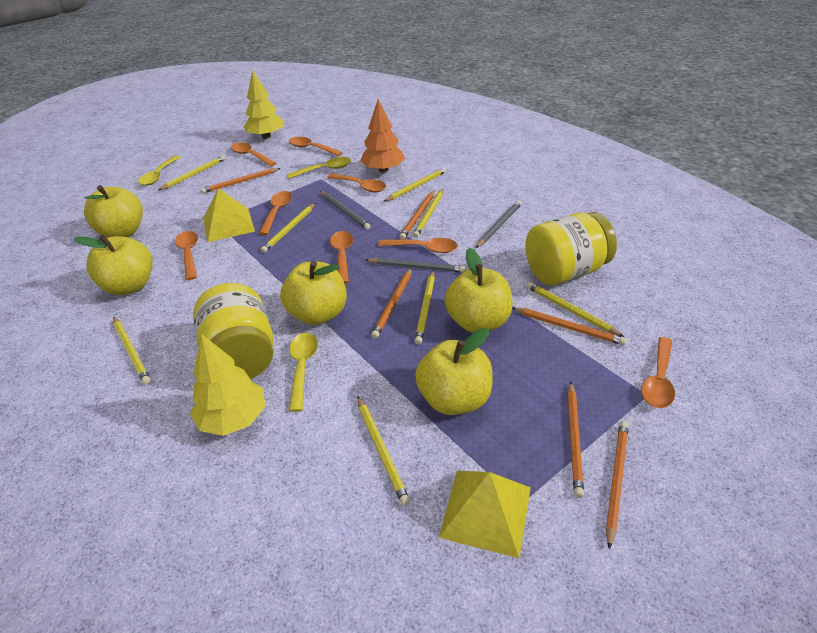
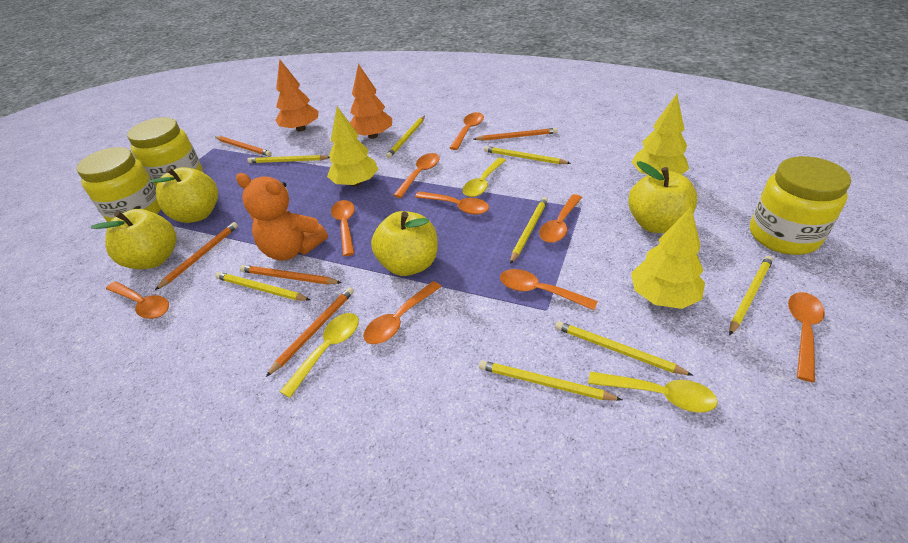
grey pencil: [320,191,371,230] [366,258,466,273] [476,200,522,248] = 3 -> none = 0
orange pencil: [201,168,281,193] [371,268,412,338] [399,191,434,239] [512,307,627,346] [567,382,584,498] [606,421,629,549] = 6 -> [155,222,238,290] [215,136,272,156] [240,265,342,285] [266,287,354,377] [474,128,558,141] = 5
orange spoon: [175,231,198,280] [231,142,276,166] [259,191,292,235] [289,137,343,156] [327,173,386,192] [330,231,353,284] [378,238,458,253] [641,337,675,408] = 8 -> [106,281,169,319] [331,200,355,256] [363,281,441,344] [393,153,440,198] [415,191,489,215] [450,112,484,150] [500,269,598,310] [539,194,582,243] [788,292,825,382] = 9
orange teddy bear: none = 0 -> [236,173,328,261] = 1
orange tree: [360,99,405,173] = 1 -> [275,59,319,132] [350,63,392,139] = 2
yellow apple: [74,235,153,295] [84,185,143,238] [280,261,347,325] [415,328,493,415] [445,248,513,333] = 5 -> [91,209,176,269] [149,167,218,223] [371,211,438,276] [628,161,697,233] = 4
yellow jar: [193,283,273,379] [525,212,617,285] = 2 -> [76,147,161,222] [127,117,203,186] [750,156,851,255] = 3
yellow pyramid: [203,188,255,242] [439,471,531,558] = 2 -> none = 0
yellow tree: [190,334,265,436] [244,70,284,139] = 2 -> [327,107,378,187] [631,207,705,309] [632,94,689,175] = 3

